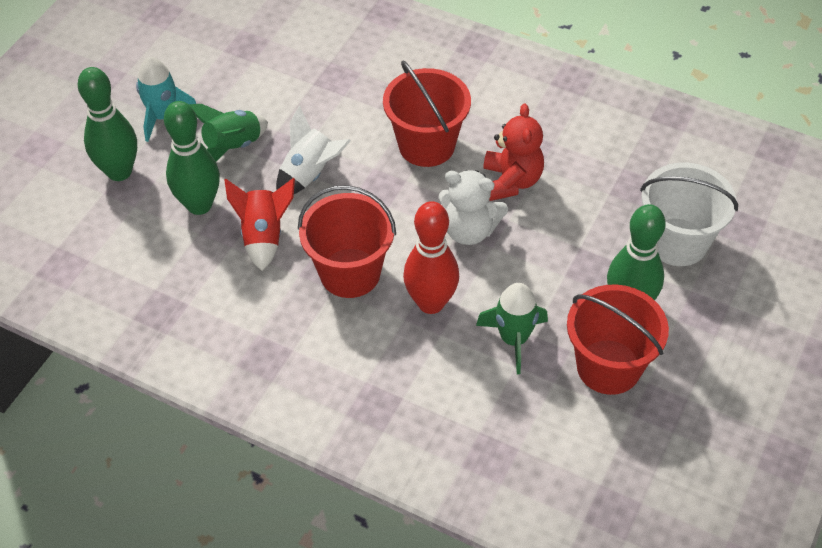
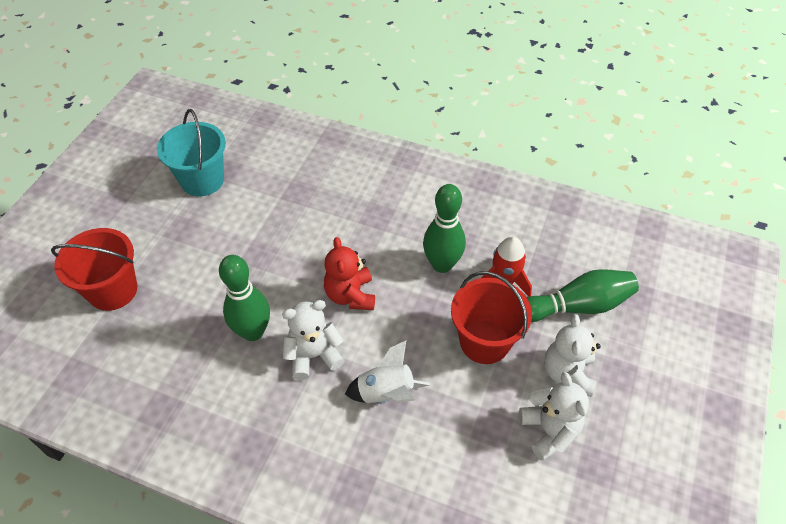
green rocket: [189,104,268,161] [476,283,548,374] = 2 -> none = 0
red bowling pin: [403,201,459,314] = 1 -> none = 0
red bucket: [298,185,396,298] [383,60,471,167] [567,285,669,395] = 3 -> [51,228,137,311] [451,271,532,364] = 2
turquoise bucket: none = 0 -> [157,109,226,197] = 1
turquoise rocket: [136,57,196,142] = 1 -> none = 0
white bucket: [640,163,738,266] = 1 -> none = 0
white teddy bear: [438,170,508,245] = 1 -> [282,300,344,380] [519,372,589,461] [544,314,601,397] = 3

